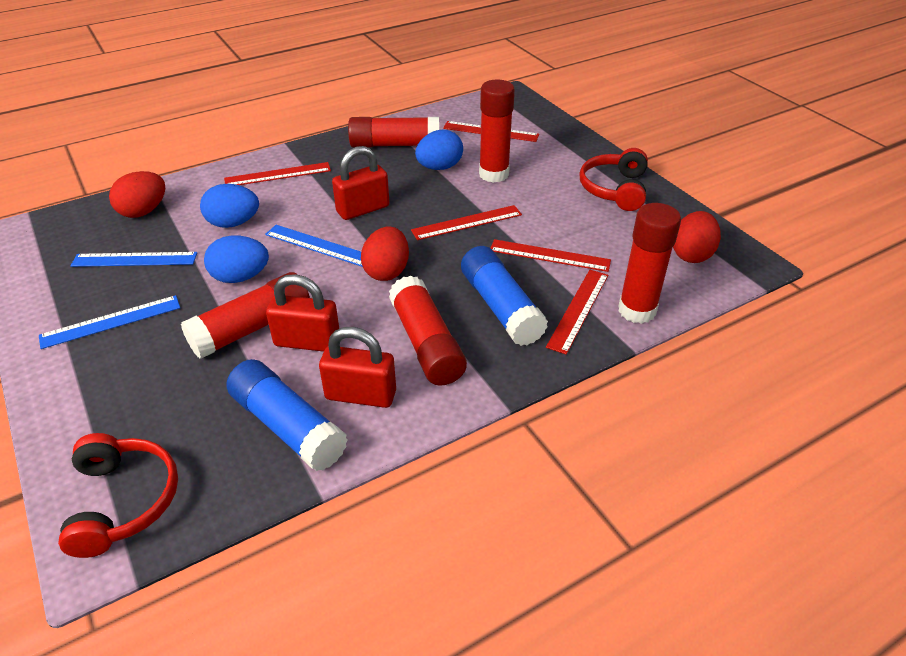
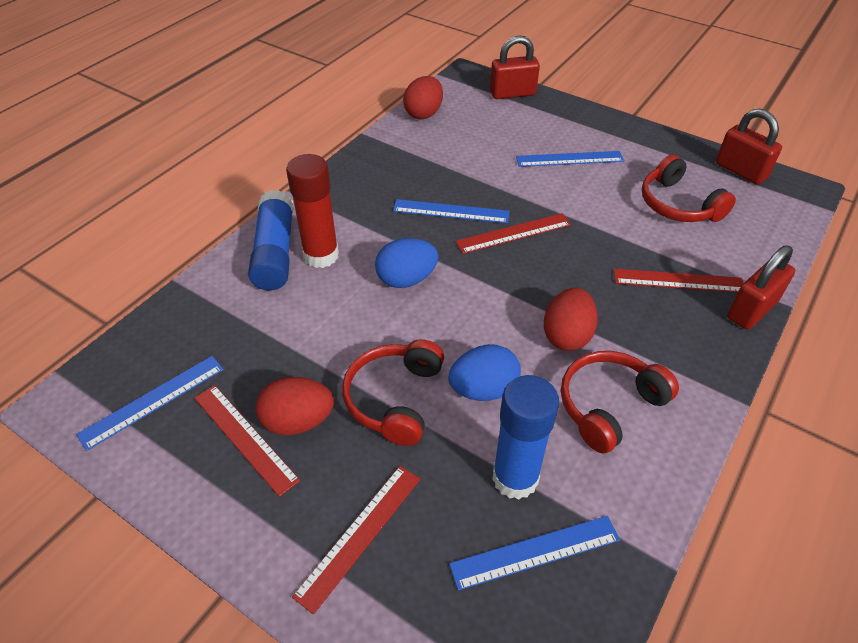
blue egg: [200,184,259,228] [204,235,269,283] [415,130,463,170] = 3 -> [375,238,438,288] [448,344,521,401] = 2
blue ruler: [39,295,180,349] [71,252,197,267] [265,225,363,267] = 3 -> [76,356,224,451] [393,199,510,223] [449,516,620,591] [516,151,624,167] = 4
red glue stick: [181,272,310,359] [348,117,439,148] [389,276,467,386] [479,80,515,183] [618,203,681,324] = 5 -> [286,154,339,268] = 1
red headphones: [58,433,178,558] [579,148,648,211] = 2 -> [342,339,444,446] [561,351,679,453] [642,154,736,222] = 3
red ruler: [224,162,331,185] [411,205,522,240] [443,121,539,142] [491,239,611,272] [546,270,608,354] = 5 -> [195,385,300,497] [292,466,420,615] [456,213,571,254] [614,269,743,292] = 4

